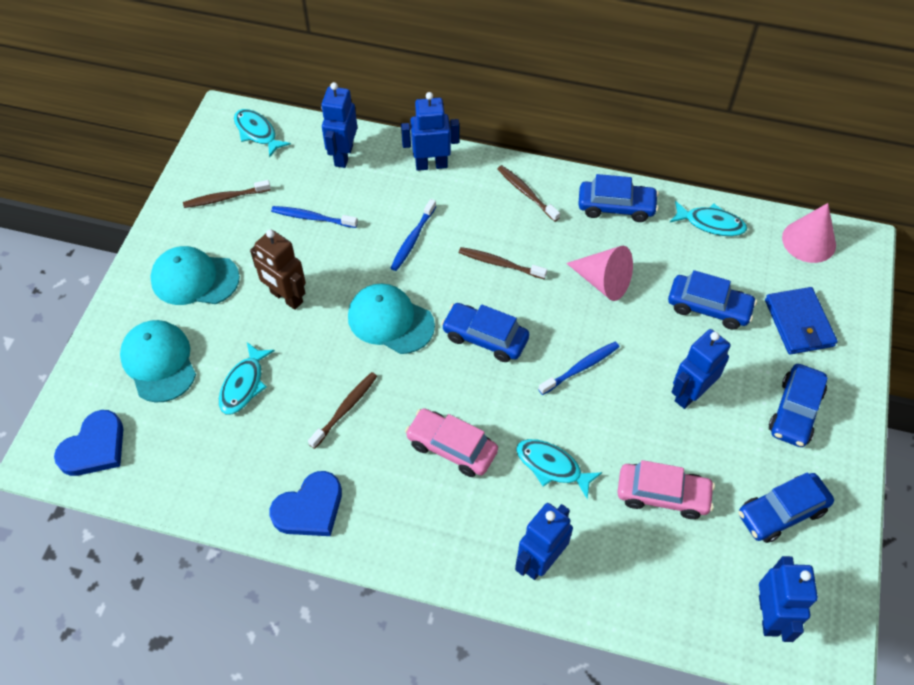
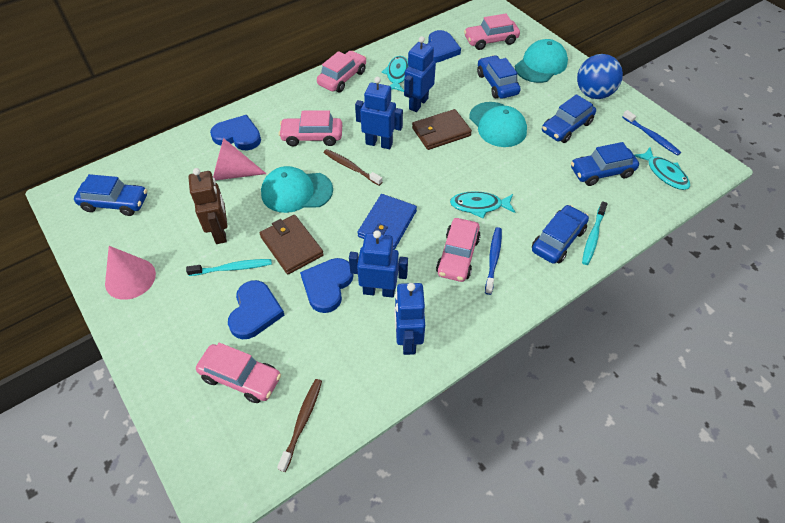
blue ball: none = 0 -> [577,54,623,99] = 1
blue heart: [54,410,123,476] [269,471,342,536] = 2 -> [210,115,261,150] [228,280,284,339] [300,258,354,313] [427,30,461,63] = 4
blue robot: [321,82,357,168] [401,92,459,171] [515,503,573,580] [671,329,731,409] [759,556,818,642] = 5 -> [349,230,408,298] [355,77,403,149] [395,283,425,355] [404,36,436,112] = 4
blue toothbrush: [271,206,358,228] [391,199,436,271] [538,341,619,395] = 3 -> [485,227,502,295] [622,110,681,156] = 2
brown toothbrush: [183,180,271,208] [308,372,377,449] [459,247,547,279] [497,165,560,222] = 4 -> [277,379,322,472] [324,149,382,186] = 2
brown wallet: none = 0 -> [260,215,324,274] [412,109,472,150] = 2
pink car: [405,408,498,477] [617,460,715,519] = 2 -> [196,342,281,403] [278,110,342,146] [317,51,366,92] [436,218,481,282] [464,14,520,50] = 5
turquoise fish: [219,342,275,414] [234,109,291,158] [516,439,602,499] [669,201,747,236] = 4 -> [381,56,409,92] [450,191,516,218] [634,147,690,190] = 3
turquoise toothbrush: none = 0 -> [186,259,272,276] [582,201,608,265] = 2

